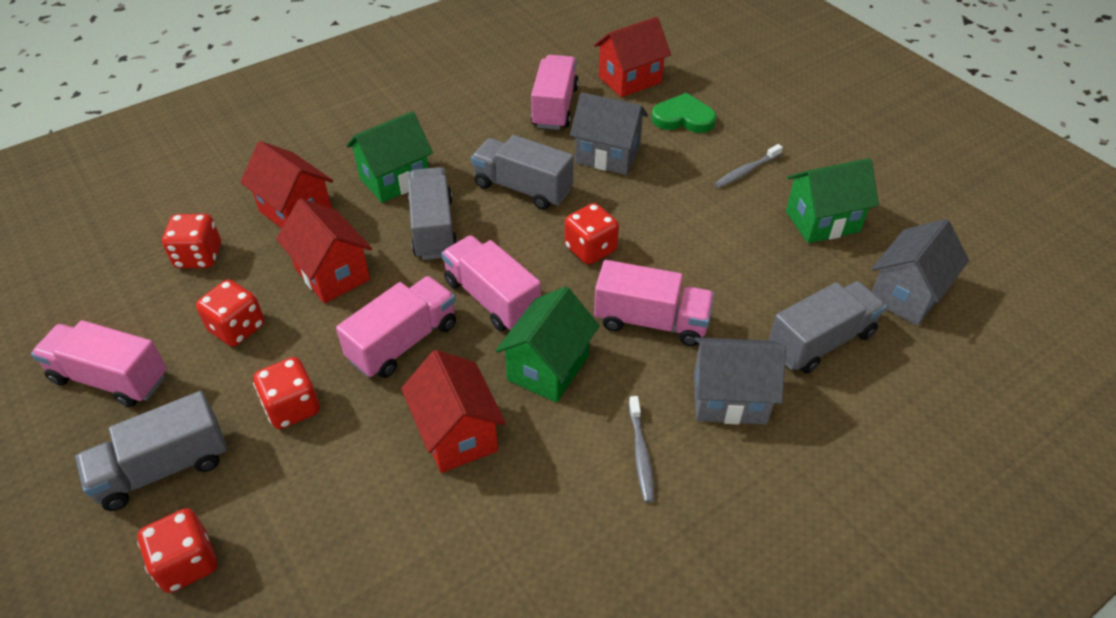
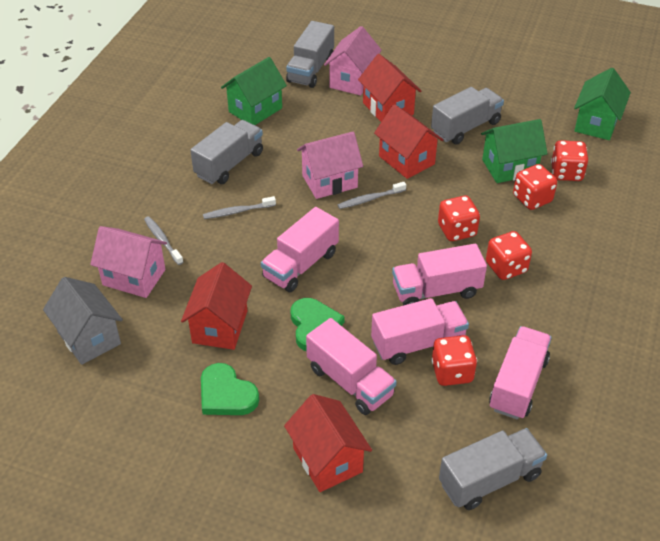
green heart: [652,93,716,133] = 1 -> [201,363,259,415] [291,298,345,351] = 2
grey house: [570,92,648,175] [694,337,786,425] [871,219,969,326] = 3 -> [43,277,123,365] = 1
grey toothbrush: [629,396,654,503] [714,144,783,188] = 2 -> [144,216,183,265] [203,196,276,219] [338,182,406,209] = 3
pink house: none = 0 -> [90,226,167,298] [297,132,363,199] [324,26,382,96] = 3

